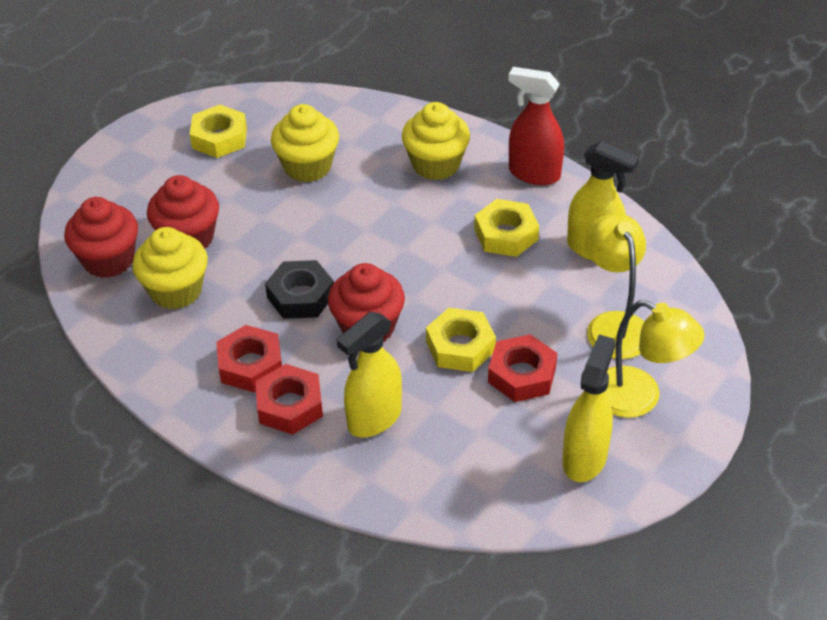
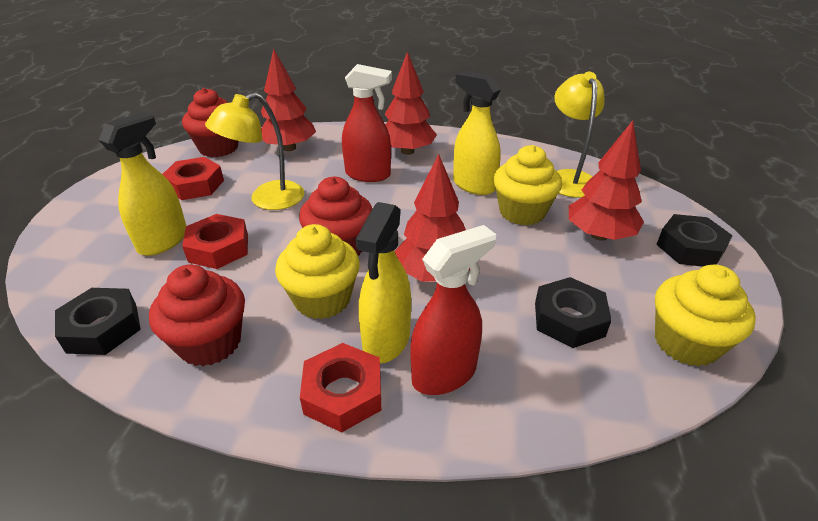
black nut: [265,260,334,319] = 1 -> [55,288,141,355] [535,277,612,348] [656,214,733,267] = 3
red spray bottle: [508,67,564,185] = 1 -> [342,64,392,182] [410,225,496,395] = 2
red tree: none = 0 -> [261,49,316,151] [384,51,437,155] [394,154,470,282] [569,120,644,241] = 4
yellow nut: [190,105,247,158] [426,308,496,372] [474,199,539,257] = 3 -> none = 0

